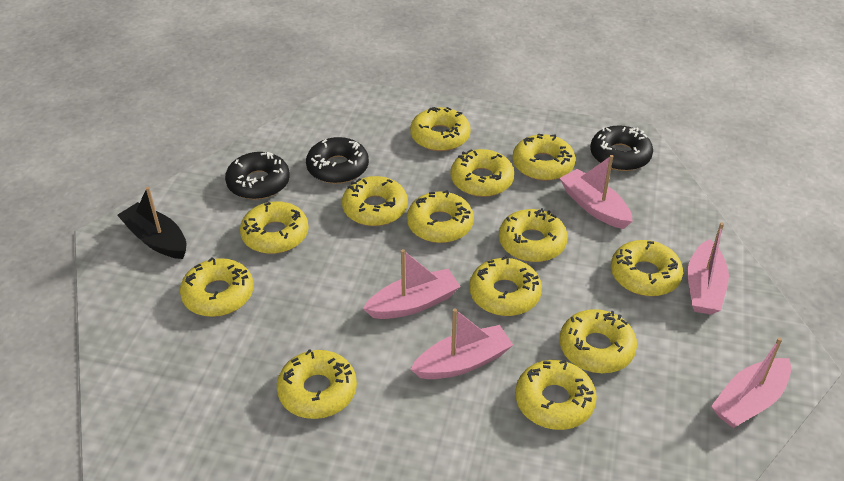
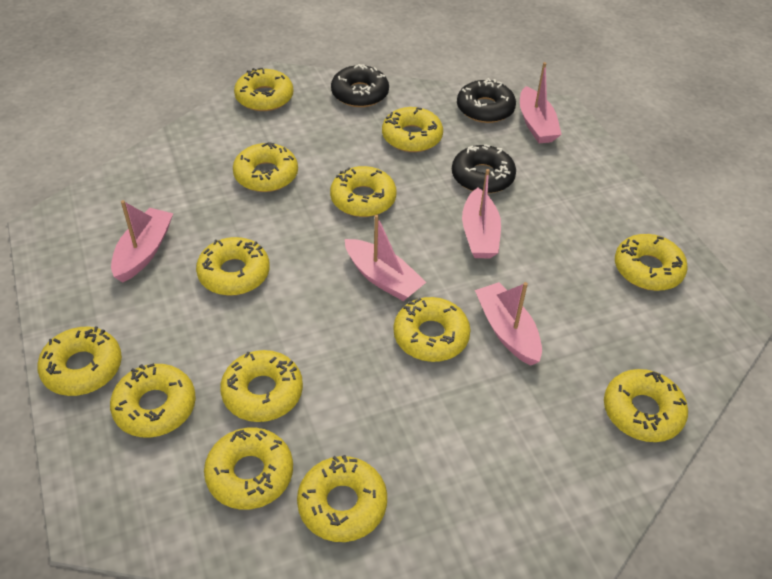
black boat: [117,187,186,259] = 1 -> none = 0

